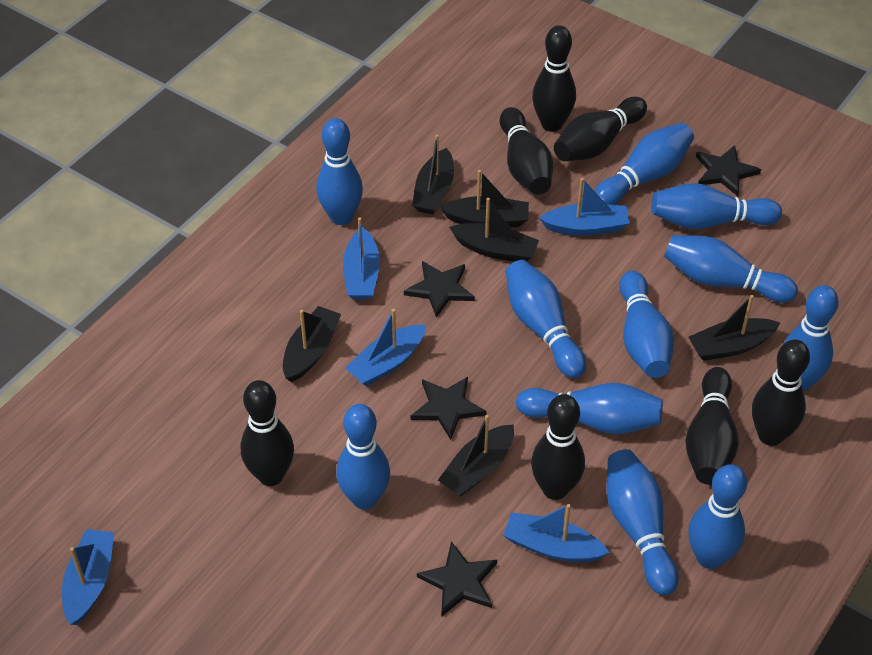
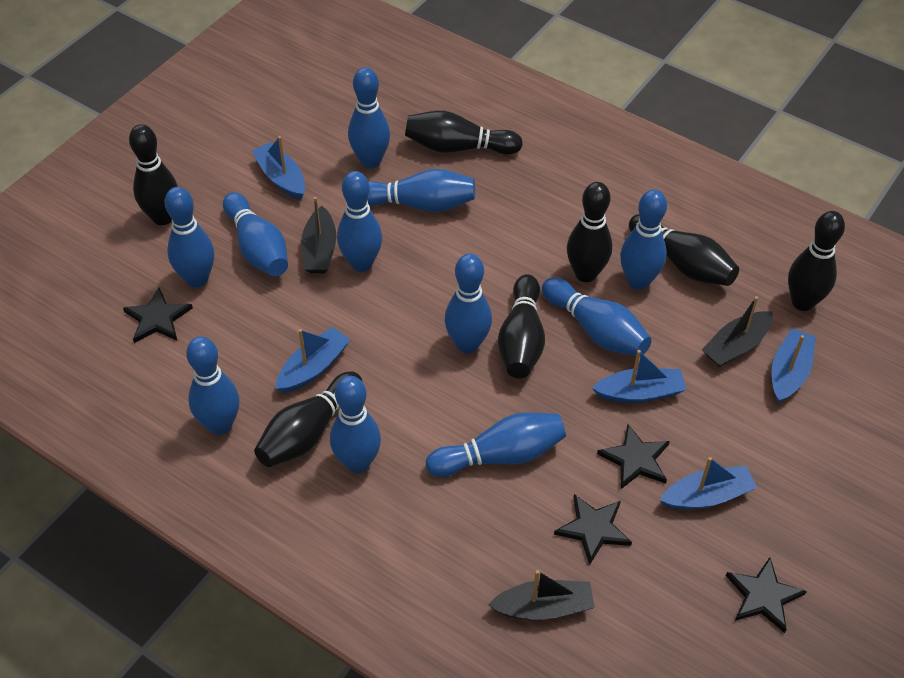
black boat: [283,306,341,382] [412,135,454,214] [438,415,514,496] [439,170,529,228] [449,198,539,262] [689,295,780,361] = 6 -> [301,197,336,274] [488,570,595,620] [702,296,773,367] = 3

